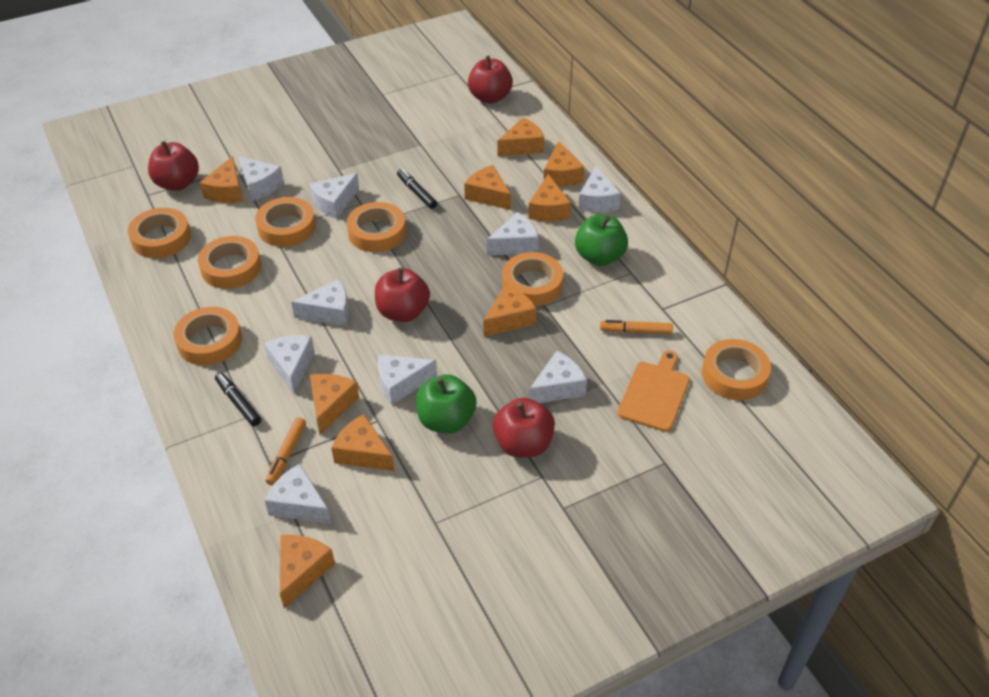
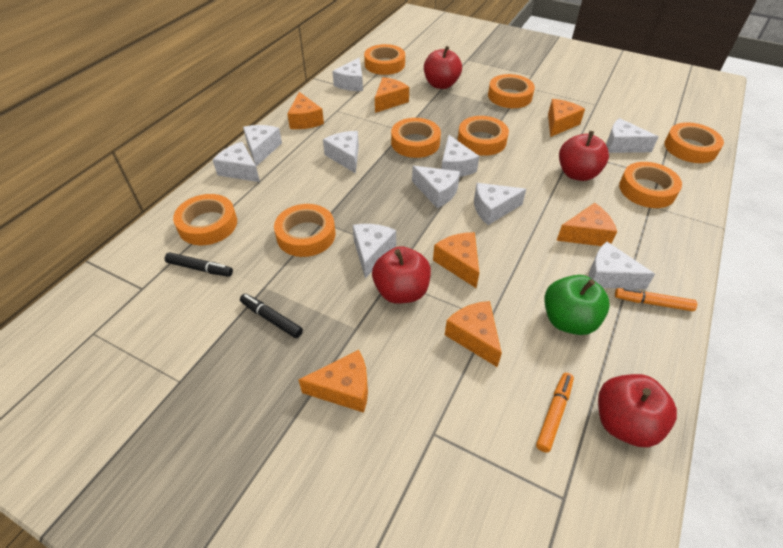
green apple: [416,374,477,433] [575,215,628,266] = 2 -> [544,275,610,335] = 1
orange cheese: [200,156,243,203] [280,535,335,609] [310,374,359,435] [331,414,394,471] [464,165,511,210] [483,285,536,337] [498,117,544,156] [528,174,571,222] [544,141,584,187] = 9 -> [287,92,324,129] [299,350,368,413] [375,77,409,113] [433,232,479,288] [445,301,502,367] [548,99,585,137] [556,203,617,246] = 7
orange cutting board: [617,350,690,432] = 1 -> none = 0
orange tape: [128,208,191,258] [174,307,242,365] [198,236,261,289] [255,197,316,247] [347,202,406,252] [502,252,563,306] [702,339,771,400] = 7 -> [173,194,237,245] [274,204,336,257] [364,44,405,75] [391,118,441,158] [458,116,509,156] [488,74,535,108] [619,162,682,208] [664,122,724,163] = 8
white cheese: [238,156,284,201] [264,335,315,394] [265,464,331,524] [291,279,349,326] [309,173,359,219] [378,354,437,405] [487,212,539,255] [529,351,587,403] [578,166,621,212] = 9 -> [213,142,260,182] [243,125,282,167] [323,131,359,173] [332,58,363,91] [353,224,396,278] [412,166,460,208] [441,135,479,177] [474,183,526,225] [589,242,655,289] [606,118,658,153] = 10

